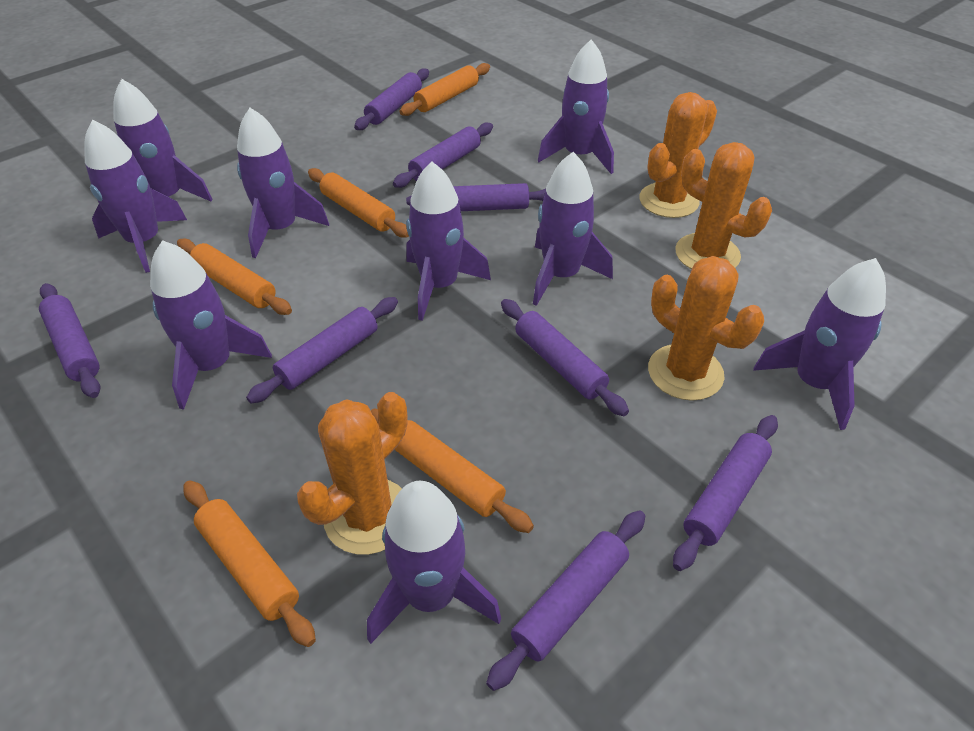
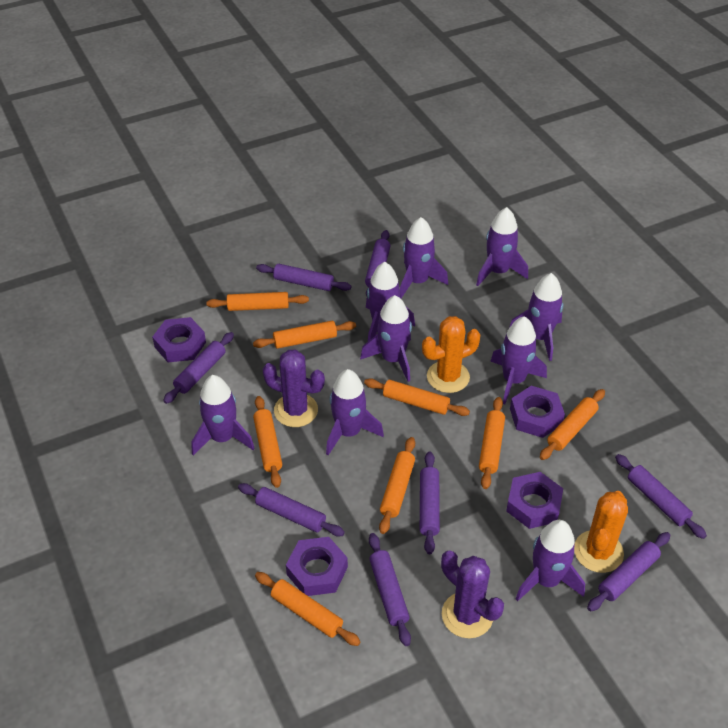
orange cactus: [297,392,408,555] [639,92,717,218] [648,256,764,401] [675,142,772,269] = 4 -> [422,316,481,393] [574,491,628,573] = 2
orange rolling pin: [177,238,292,315] [184,480,316,647] [308,168,409,238] [371,409,534,533] [399,63,490,116] = 5 -> [206,292,309,311] [253,321,356,349] [253,396,282,488] [255,572,361,646] [364,378,470,416] [379,437,415,534] [479,397,505,489] [540,389,605,460] = 8
purple cactus: none = 0 -> [263,350,325,427] [441,551,504,638] = 2
purple nut: none = 0 -> [152,317,206,362] [286,537,348,596] [506,472,563,529] [510,386,565,438] = 4

